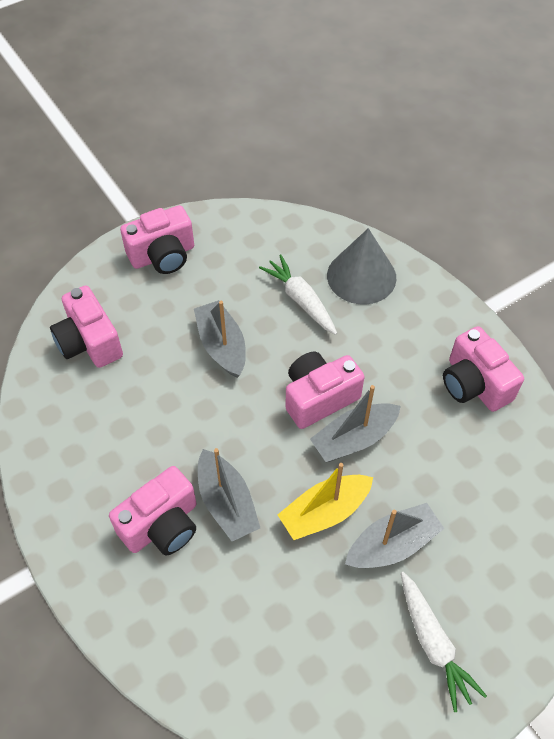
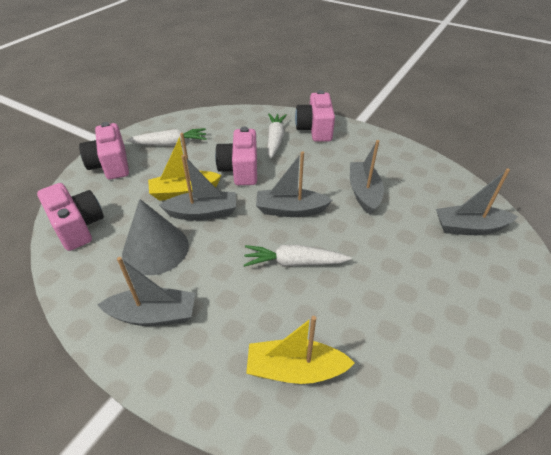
grey boat: [194,300,246,378] [198,448,260,541] [310,385,401,462] [345,503,444,568] = 4 -> [97,257,195,326] [159,155,236,221] [256,152,332,217] [350,140,384,215] [436,168,518,235] = 5
pink camera: [50,285,123,368] [109,466,196,555] [120,205,194,274] [285,352,365,429] [443,326,524,412] = 5 -> [37,183,104,251] [79,122,129,180] [215,127,257,185] [295,90,335,142] = 4
white carrot: [259,255,337,335] [401,572,487,712] = 2 -> [126,128,207,146] [244,245,352,267] [267,114,287,159] = 3
yellow boat: [278,463,373,540] = 1 -> [148,133,222,201] [246,316,355,384] = 2

